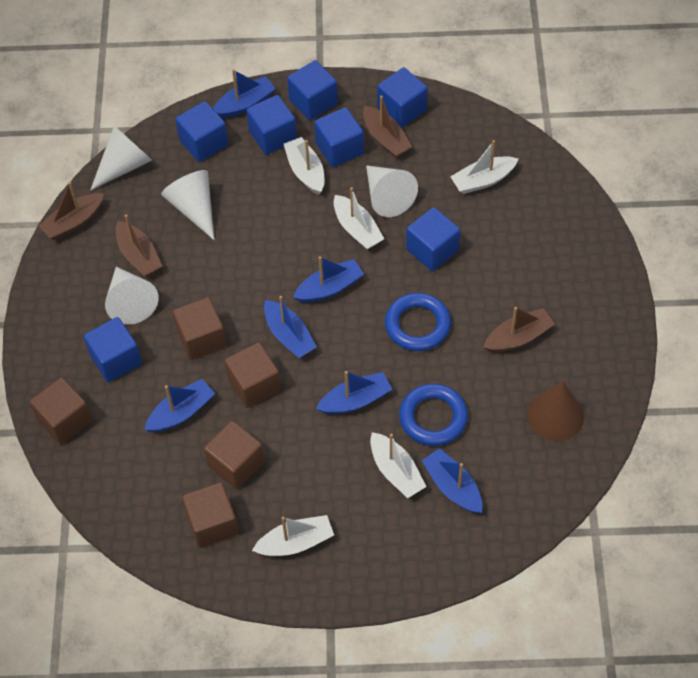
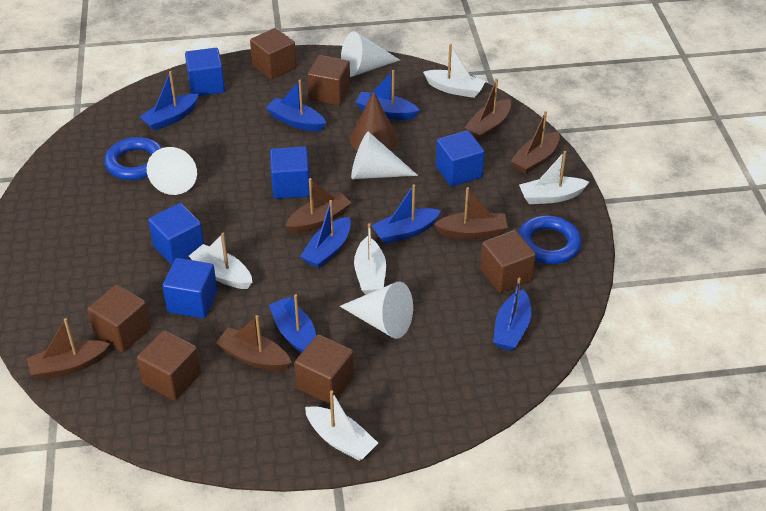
blue boat: [144,379,215,432] [213,69,276,118] [264,296,317,358] [293,256,364,303] [316,371,392,414] [422,448,483,513] = 6 -> [140,71,199,131] [266,80,326,131] [269,294,316,353] [300,200,351,268] [355,70,420,120] [371,184,441,244] [493,277,531,351] = 7
blue cube: [83,317,142,382] [175,101,228,162] [246,95,297,155] [287,60,338,120] [314,107,364,167] [377,67,428,128] [406,207,460,271] = 7 -> [148,203,204,265] [162,258,217,319] [185,48,225,96] [270,146,310,199] [436,130,485,187] = 5
brown boat: [39,182,104,240] [115,214,162,277] [363,96,412,158] [483,307,555,352] = 4 -> [27,318,110,379] [216,315,292,371] [285,178,351,233] [434,187,508,239] [465,78,511,140] [511,111,560,174] = 6
brown cube: [29,377,92,445] [173,297,227,360] [182,482,239,548] [204,421,264,489] [225,342,281,408] = 5 -> [87,285,151,352] [137,330,201,401] [250,28,296,79] [295,335,354,404] [308,55,350,106] [480,230,536,293] = 6

